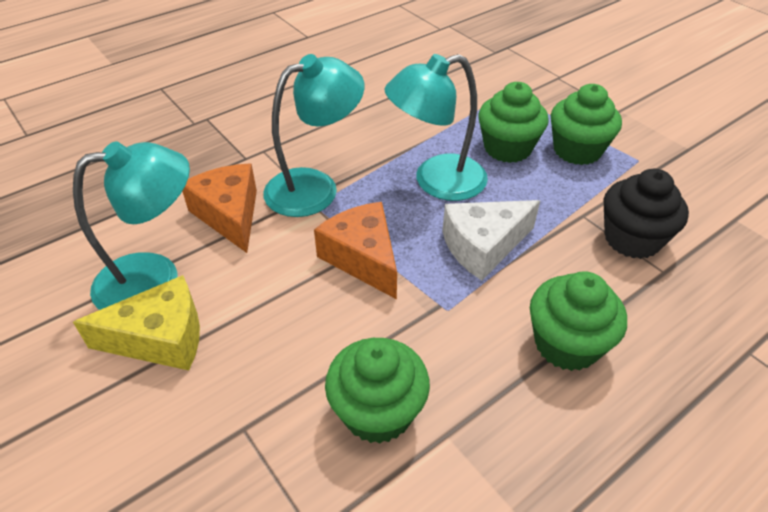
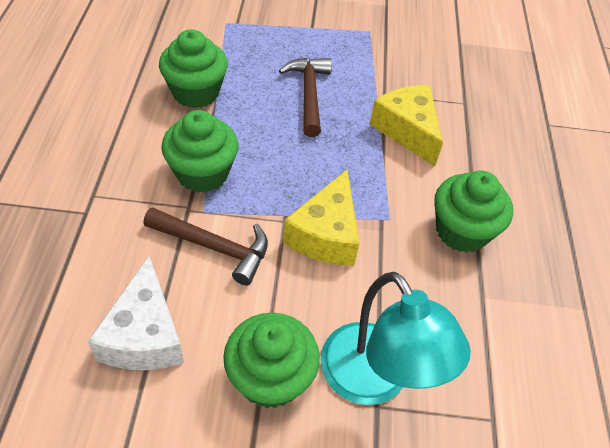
black cupcake: [604,169,689,259] = 1 -> none = 0
brown hammer: none = 0 -> [143,207,268,285] [279,58,332,137] = 2
orange cheese: [182,163,257,253] [314,202,397,299] = 2 -> none = 0
turquoise lamp: [73,141,190,310] [263,54,364,217] [384,54,488,201] = 3 -> [321,272,471,405] = 1
yellow cheese: [73,275,200,370] = 1 -> [283,169,359,265] [369,85,443,166] = 2

